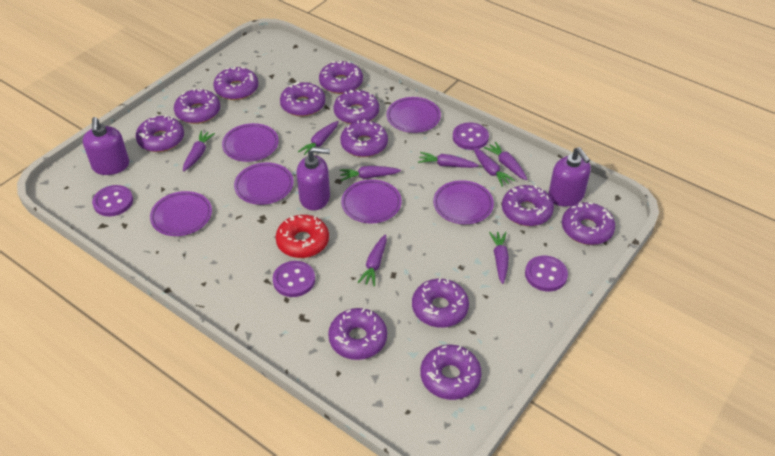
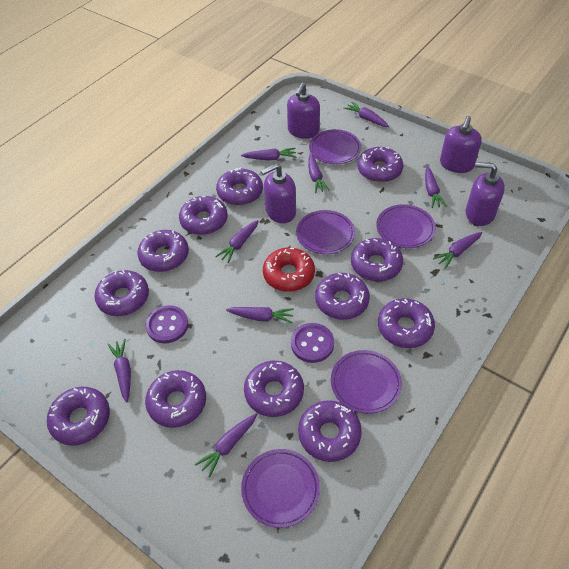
purple button: [92,185,133,216] [273,261,315,297] [453,122,489,150] [525,256,568,291] = 4 -> [145,305,188,343] [291,323,334,363] = 2
purple carrot: [183,131,215,172] [298,121,339,155] [339,166,401,181] [358,235,387,287] [418,152,479,168] [473,147,515,187] [484,142,527,180] [489,232,509,284] = 8 -> [107,339,131,402] [195,414,257,478] [215,220,259,263] [226,307,294,323] [241,148,297,160] [308,153,330,193] [344,102,389,127] [425,166,447,208] [433,232,482,269] = 9
purple plate: [150,191,212,236] [222,123,279,162] [234,162,294,205] [341,180,402,223] [386,97,441,133] [433,180,494,224] = 6 -> [241,449,320,528] [296,210,355,254] [309,129,361,164] [331,350,402,414] [376,204,436,248] = 5
purple soap dispenser: [83,117,129,175] [297,147,330,210] [548,147,591,207] = 3 -> [261,163,296,223] [287,83,320,139] [440,116,482,173] [466,162,505,226] = 4

